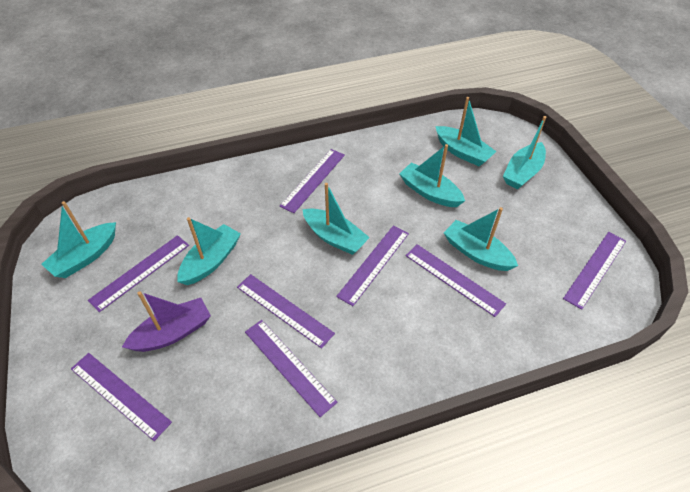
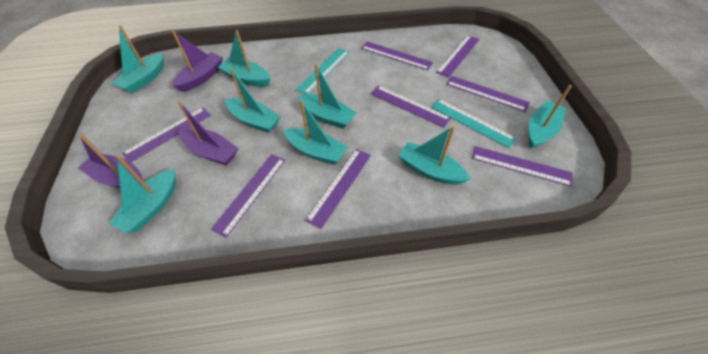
purple boat: [122,291,211,352] = 1 -> [78,134,143,188] [172,31,223,92] [177,101,238,166] = 3
turquoise boat: [42,201,116,278] [178,217,241,285] [302,183,370,255] [399,144,465,207] [435,97,497,166] [444,207,518,271] [503,116,546,189] = 7 -> [109,155,176,233] [112,25,164,93] [218,30,271,87] [226,68,281,133] [284,100,348,165] [299,64,357,129] [398,126,470,185] [529,85,572,149] = 8
turquoise ruler: none = 0 -> [296,48,350,94] [431,99,517,148] = 2

